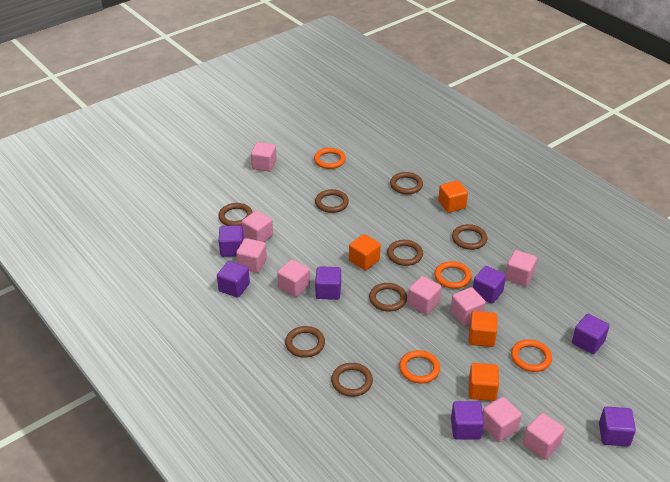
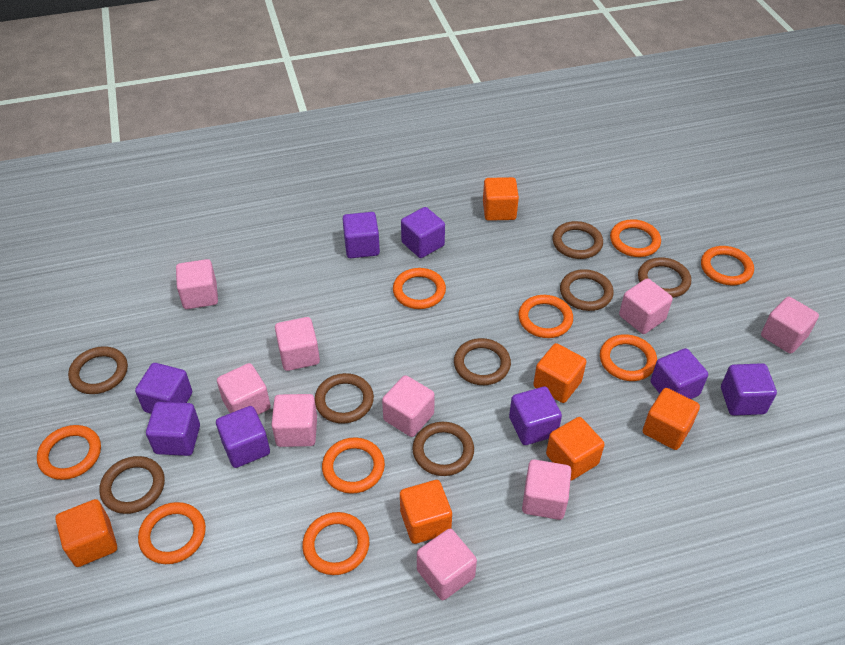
orange cube: [349,234,381,270] [438,180,468,213] [469,311,497,347] [469,363,499,401] = 4 -> [55,499,117,567] [400,480,452,544] [483,177,519,221] [533,343,586,403] [546,417,605,481] [643,388,700,450] = 6
orange ring: [314,148,346,169] [399,350,440,384] [434,261,472,289] [511,340,552,372] = 4 -> [37,425,101,480] [138,502,206,564] [302,512,369,575] [322,437,385,494] [393,268,446,309] [518,295,573,338] [600,334,657,381] [610,219,661,257] [701,246,754,285] = 9
purple cube: [217,261,250,298] [219,225,244,257] [315,266,341,300] [451,401,484,440] [473,266,506,304] [572,314,609,354] [599,406,636,447] = 7 -> [135,363,192,414] [146,402,200,456] [216,406,270,468] [342,212,380,258] [401,207,445,258] [509,386,562,445] [650,348,708,399] [721,363,777,416] = 8

